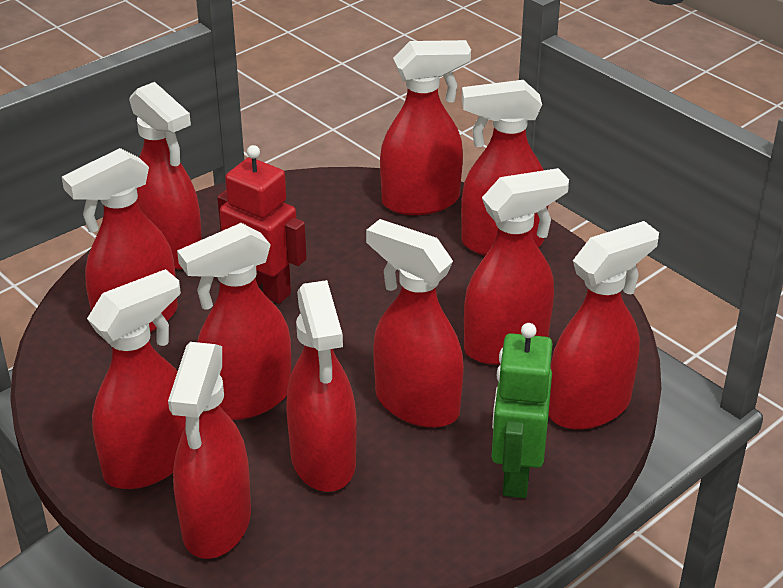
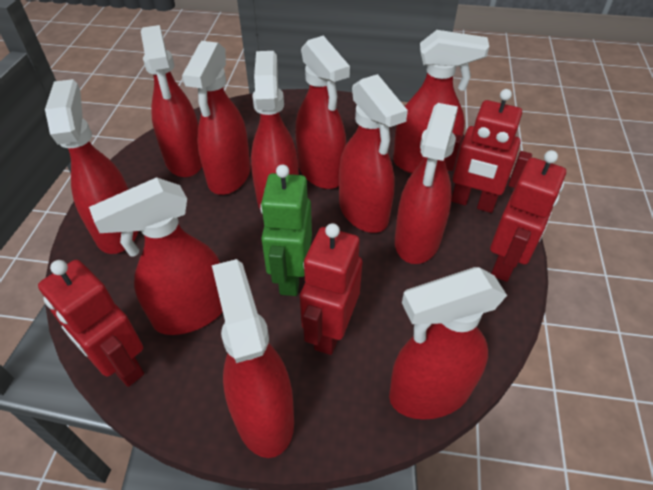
red robot: [217,145,307,304] = 1 -> [38,260,144,387] [300,223,362,355] [445,89,532,213] [490,150,566,282] = 4

